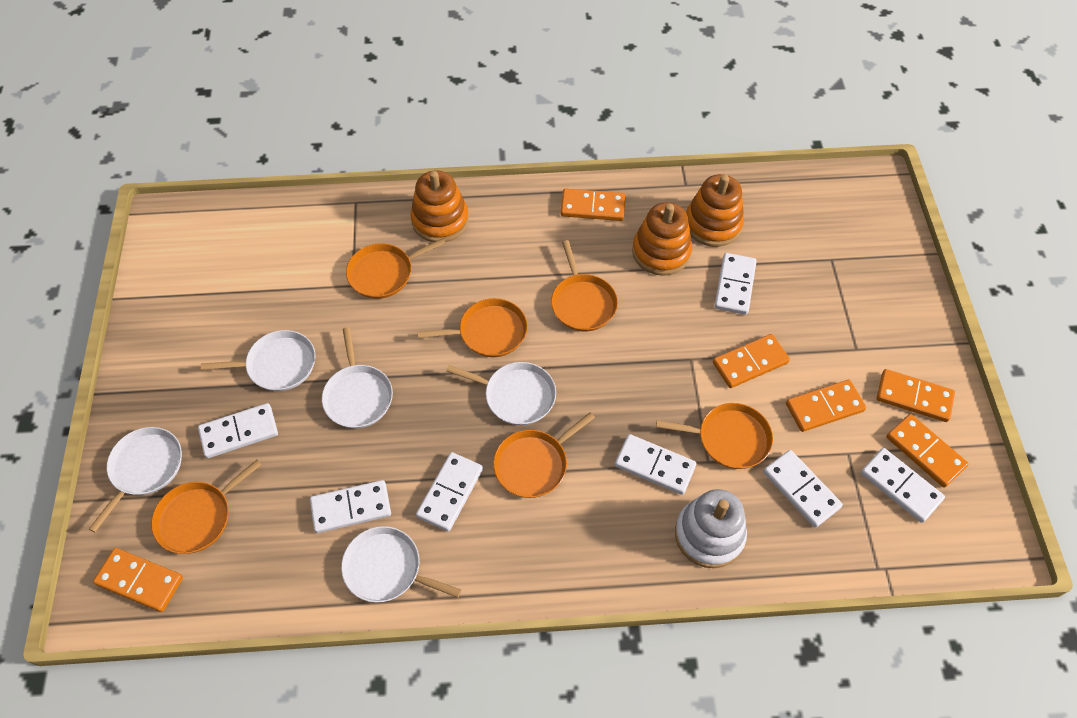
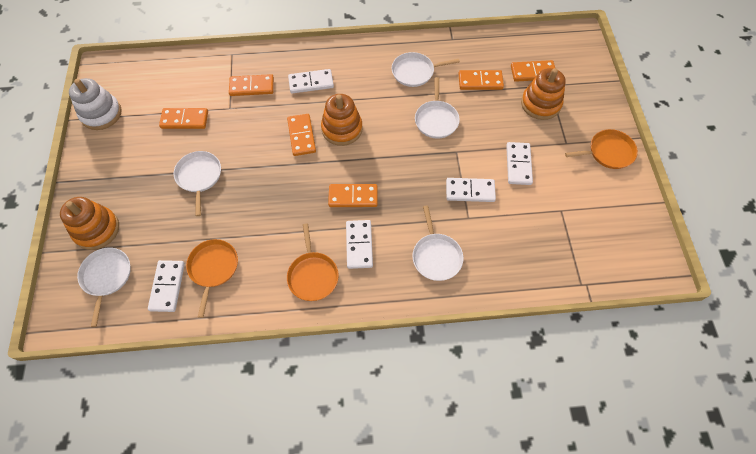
orange pan: [151,460,262,554] [346,238,446,299] [418,298,528,357] [493,412,595,498] [551,240,618,332] [656,403,773,469] = 6 -> [186,239,238,318] [287,223,339,301] [565,129,638,169] = 3
white domino: [198,403,278,458] [310,480,391,533] [416,452,483,532] [615,434,697,495] [715,253,756,315] [763,450,843,528] [861,448,945,523] = 7 -> [148,260,185,312] [288,69,334,93] [346,220,373,269] [446,178,496,202] [506,142,533,185] = 5

